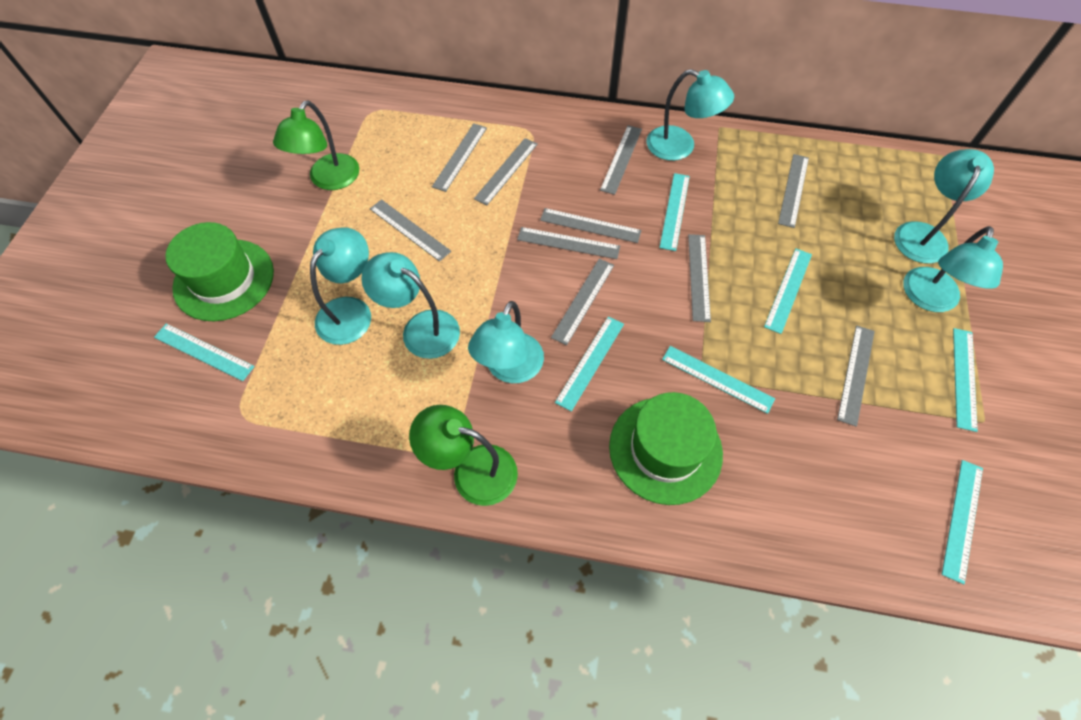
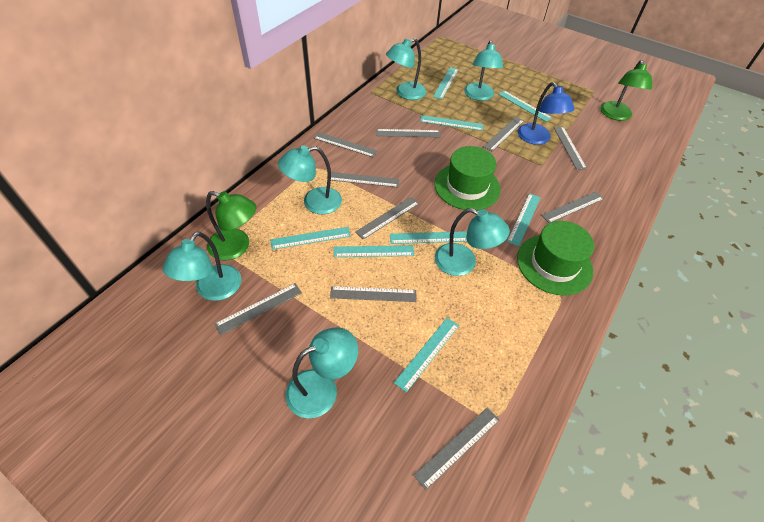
blue lamp: none = 0 -> [518,82,575,145] = 1
turquoise ruler: [154,323,255,381] [555,316,624,412] [659,173,690,251] [662,346,775,414] [764,249,812,334] [942,460,983,584] [953,328,978,432] = 7 -> [271,227,351,250] [334,245,414,257] [390,231,467,244] [394,318,459,393] [420,115,483,131] [433,67,459,99] [498,90,552,122] [507,193,541,246] = 8

